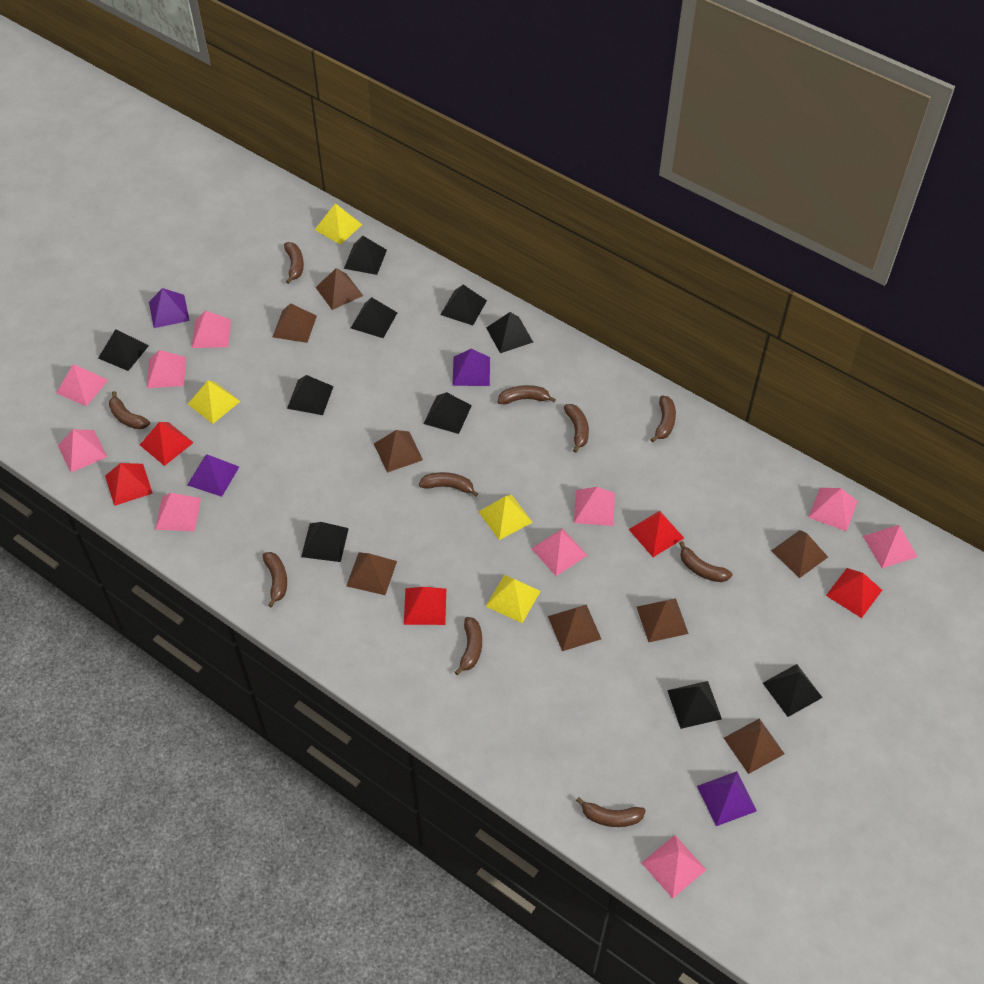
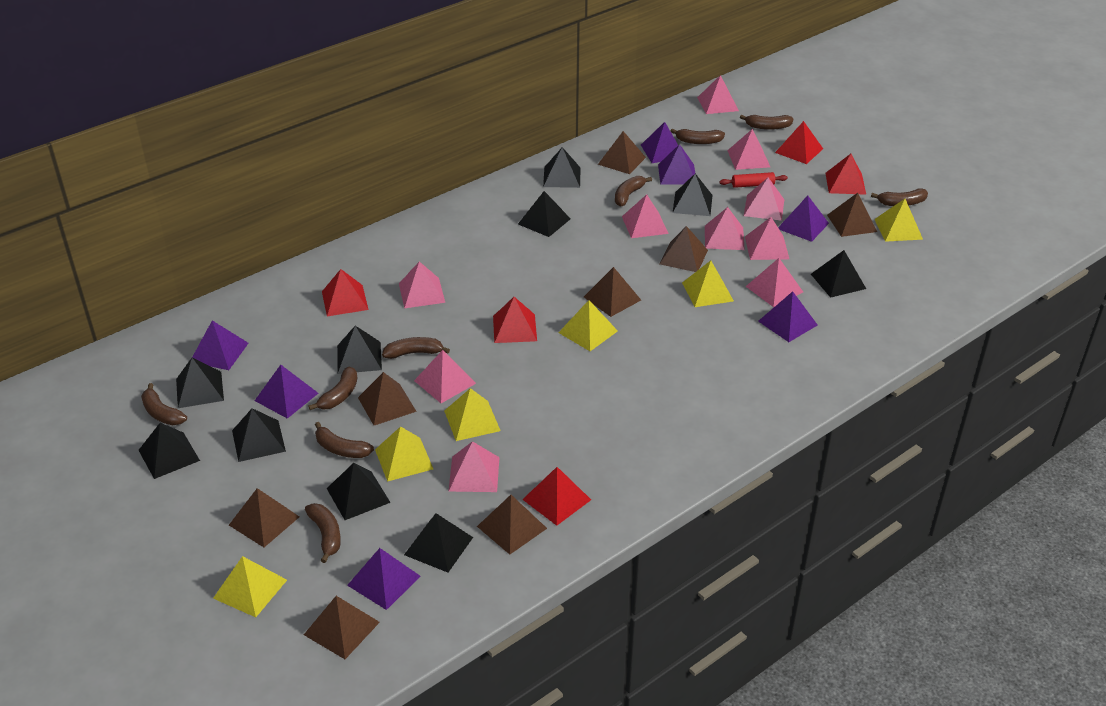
brown banana: [109,391,150,429] [262,552,287,608] [284,242,304,284] [419,472,478,497] [455,617,482,675] [498,385,556,404] [564,404,589,453] [576,797,646,827] [650,395,676,443] [679,541,732,582] = 10 -> [141,383,187,425] [305,503,341,563] [308,367,357,410] [315,422,374,458] [382,337,450,359] [615,176,652,207] [671,128,725,144] [740,115,794,130] [871,188,928,206] = 9
purple pyramid: [149,288,190,328] [187,454,239,497] [453,349,490,386] [697,771,757,826] = 4 -> [192,321,248,370] [255,365,318,419] [347,548,421,610] [641,122,678,163] [658,144,695,184] [758,291,817,342] [778,195,829,242] = 7
red rolling pin: none = 0 -> [719,172,788,188] = 1
yellow pyramid: [188,380,241,424] [315,203,362,245] [479,494,533,540] [485,575,541,623] = 4 -> [213,556,287,617] [375,426,433,482] [444,388,501,441] [558,300,618,351] [682,261,734,307] [874,199,923,242] = 6

